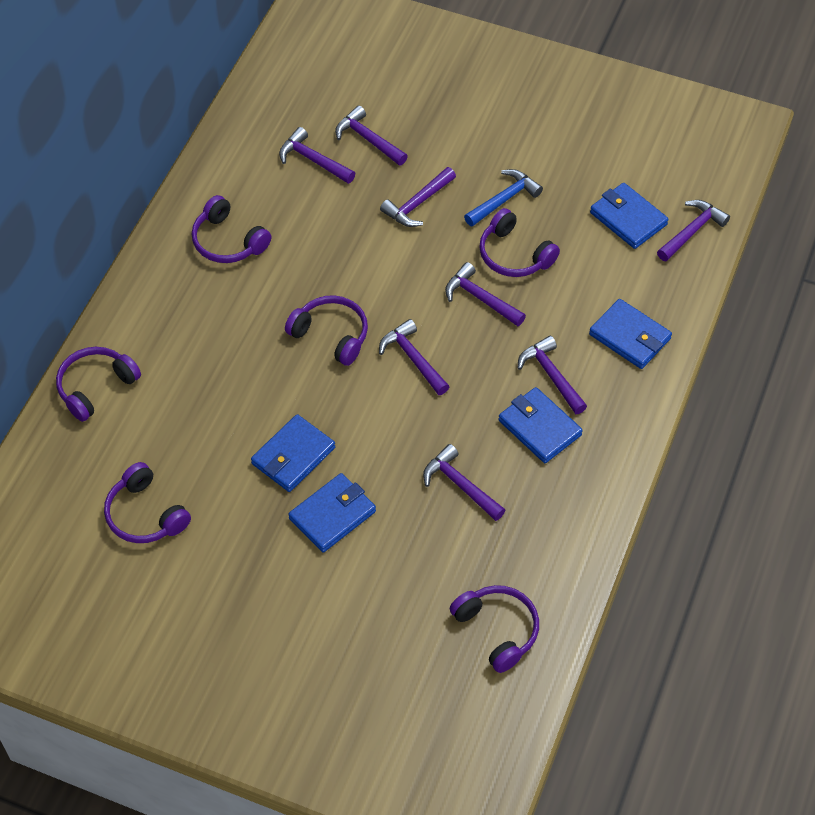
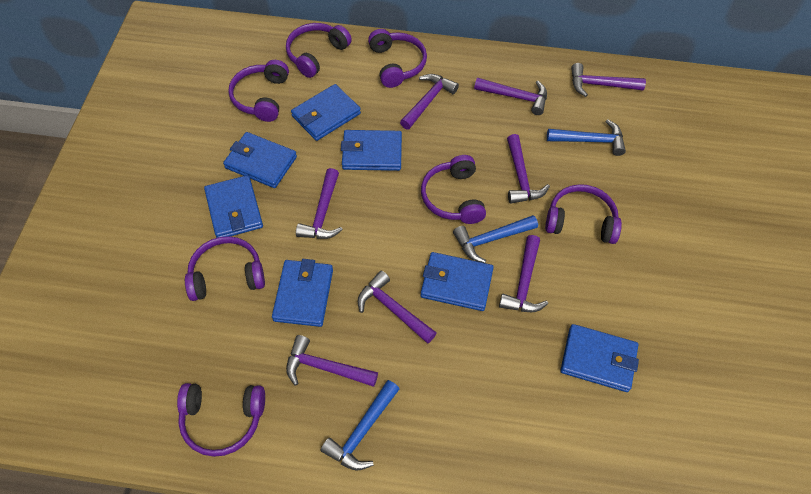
blue hammer: [464,169,543,227] = 1 -> [321,380,399,471] [453,215,538,263] [547,119,626,156] = 3
blue wallet: [251,414,335,492] [288,473,376,553] [499,387,583,463] [589,299,672,369] [590,183,669,249] = 5 -> [204,175,263,238] [223,132,297,188] [272,259,333,327] [291,84,361,141] [341,130,402,171] [420,252,494,311] [560,324,639,392] = 7
purple headphones: [56,347,141,422] [104,462,191,543] [192,195,271,263] [285,295,368,366] [450,585,539,673] [479,208,560,277] = 6 -> [177,383,265,457] [185,236,265,301] [228,60,289,122] [286,23,352,78] [368,29,427,88] [421,155,486,224] [545,184,622,244] = 7

